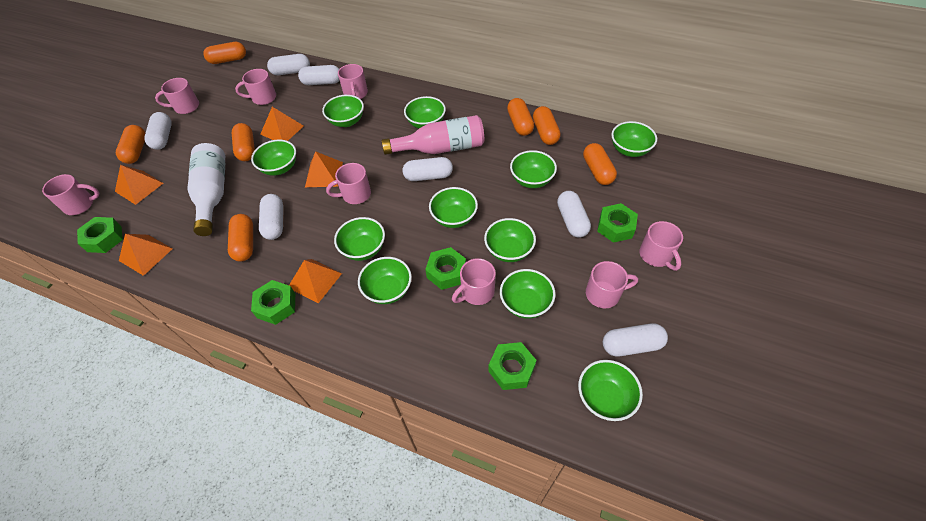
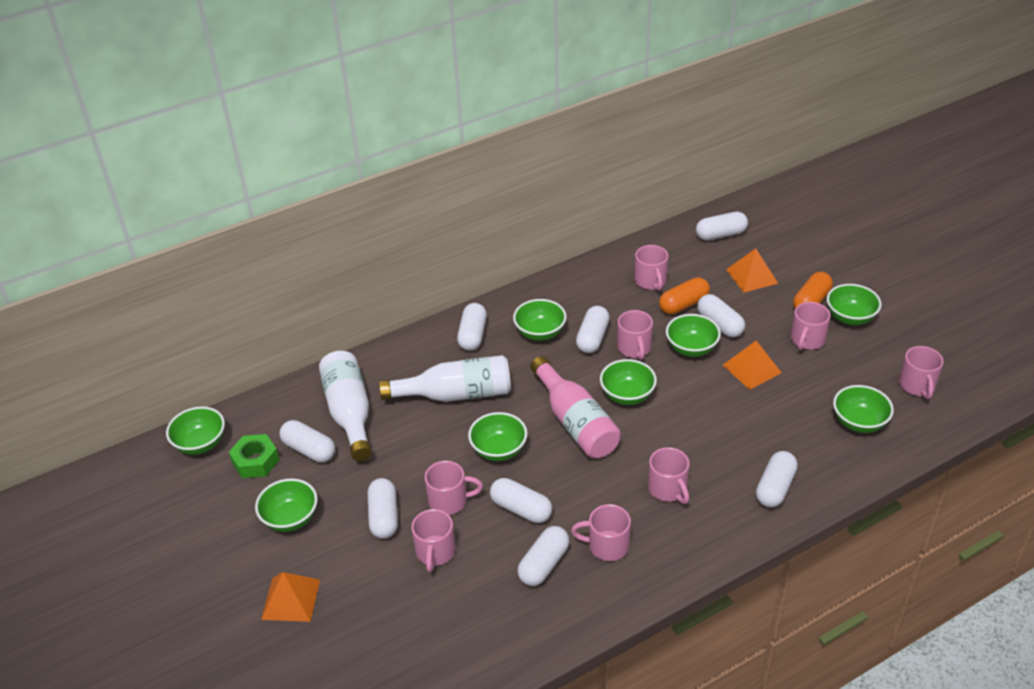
green bowl: [251,140,296,176] [322,95,364,127] [334,217,385,261] [358,257,412,304] [404,96,446,128] [429,187,478,228] [484,218,536,262] [500,269,556,319] [510,150,557,188] [578,360,643,421] [611,121,657,157] = 11 -> [166,407,225,455] [255,478,318,532] [468,412,527,461] [513,299,567,341] [600,359,657,405] [666,314,721,357] [827,284,882,325] [833,385,894,433] = 8
green nut: [77,217,123,253] [251,280,295,325] [425,247,466,290] [488,342,537,390] [597,203,638,243] = 5 -> [229,434,280,478] = 1
orange capsule: [116,125,145,164] [203,42,246,64] [228,214,253,262] [232,123,255,161] [507,98,534,136] [533,106,561,145] [583,143,617,185] = 7 -> [659,277,710,315] [793,272,833,309] = 2
orange pyramid: [115,165,163,205] [119,234,173,276] [260,107,304,141] [289,259,342,303] [305,151,343,187] = 5 -> [261,572,320,622] [723,341,782,390] [726,248,778,293] = 3
white bottle: [188,143,225,236] = 1 -> [319,351,372,461] [379,355,511,402] = 2
white capsule: [145,112,171,150] [259,194,283,240] [267,54,310,75] [298,65,340,85] [403,157,453,181] [557,191,591,238] [603,324,668,356] = 7 -> [280,420,335,462] [367,478,398,539] [457,303,487,351] [490,478,552,523] [517,526,569,586] [576,306,610,353] [696,212,748,241] [697,294,745,338] [756,451,798,507] = 9

